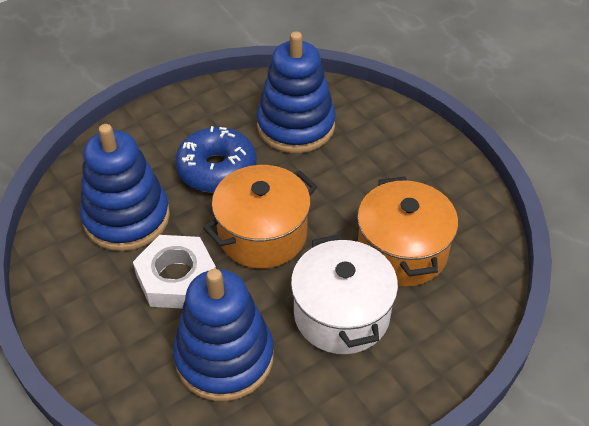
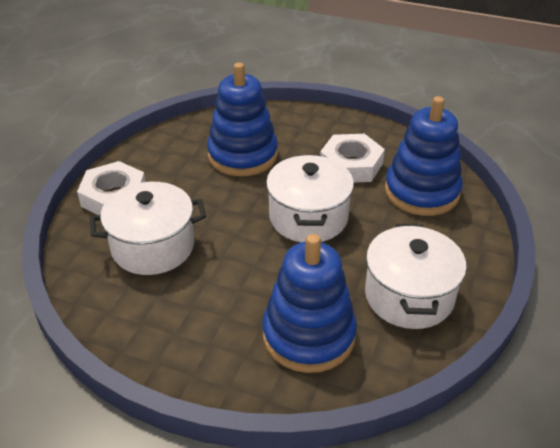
blue donut: [175,126,256,193] = 1 -> none = 0
orange pot: [203,165,317,269] [357,176,458,287] = 2 -> none = 0
white nut: [133,235,216,309] = 1 -> [77,161,146,215] [320,134,385,182] = 2
white pot: [291,234,398,354] = 1 -> [90,182,206,275] [266,155,354,242] [365,224,467,329] = 3

